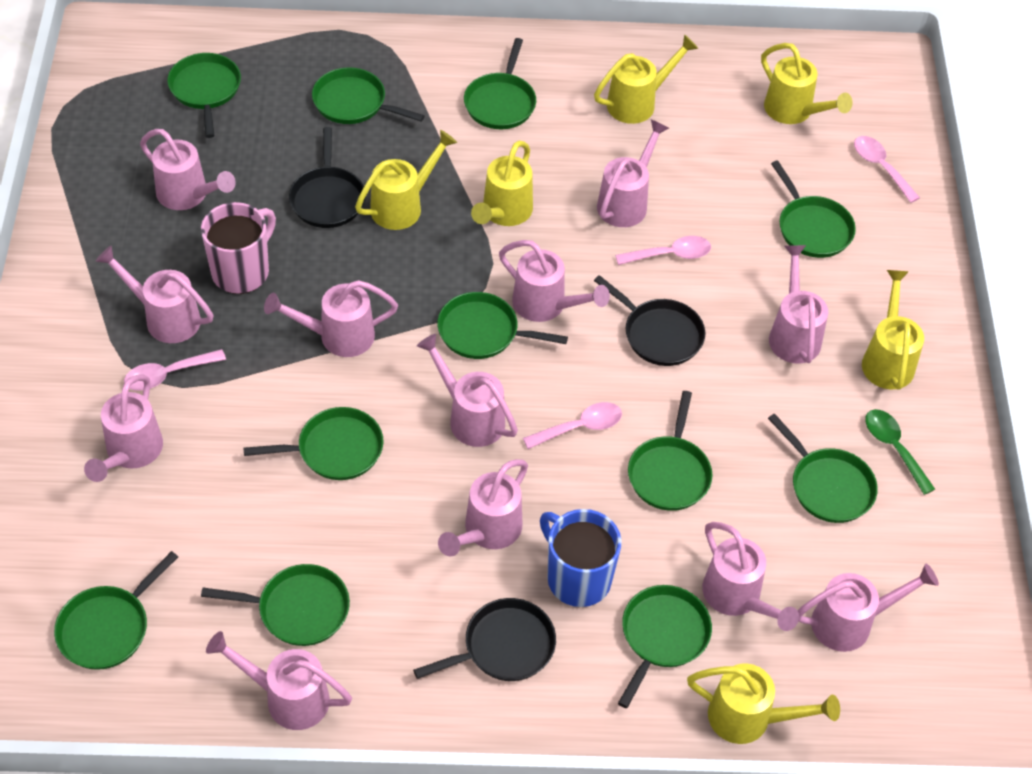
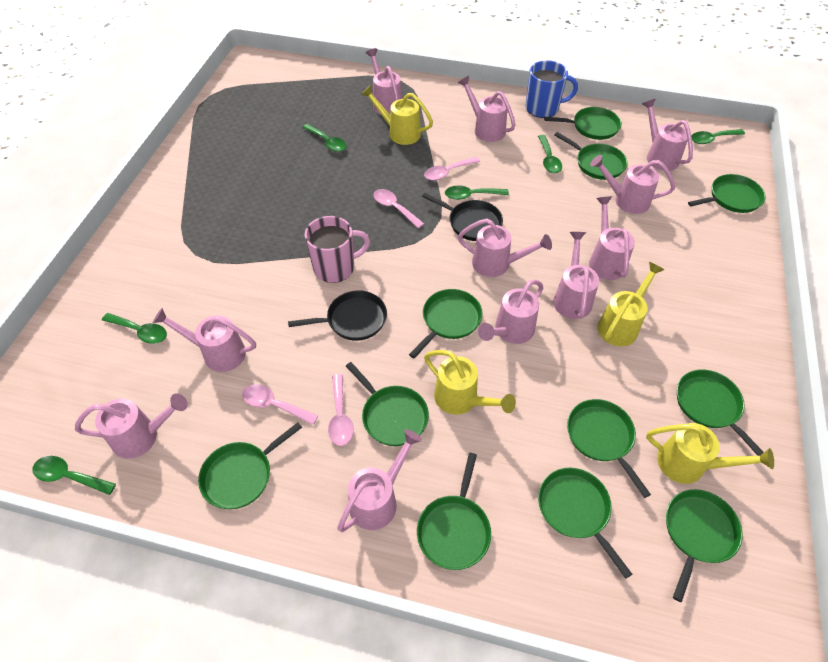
black pan: [289,127,365,228] [413,598,556,681] [594,275,705,366] = 3 -> [288,290,387,341] [422,193,503,241] = 2
green spoon: [865,409,935,495] = 1 -> [32,456,116,495] [102,313,167,344] [302,124,347,152] [445,186,509,200] [538,135,562,173] [691,129,745,144] = 6
pink watering can: [84,375,163,482] [95,246,213,343] [140,129,236,210] [206,631,352,730] [264,280,398,357] [417,334,518,447] [438,459,528,557] [499,240,610,322] [597,120,669,227] [702,522,799,631] [769,245,828,364] [797,564,939,652] = 12 -> [75,393,188,459] [152,308,256,372] [337,429,422,532] [366,48,402,115] [458,76,515,142] [458,219,552,277] [478,279,543,344] [553,232,599,319] [589,196,635,280] [590,155,675,214] [642,99,693,171] = 11
yellow watering can: [355,130,457,230] [471,141,533,226] [594,34,698,124] [687,664,840,744] [761,43,853,124] [862,270,924,390] = 6 -> [361,86,433,145] [424,350,516,415] [597,262,664,347] [646,423,774,484] = 4

